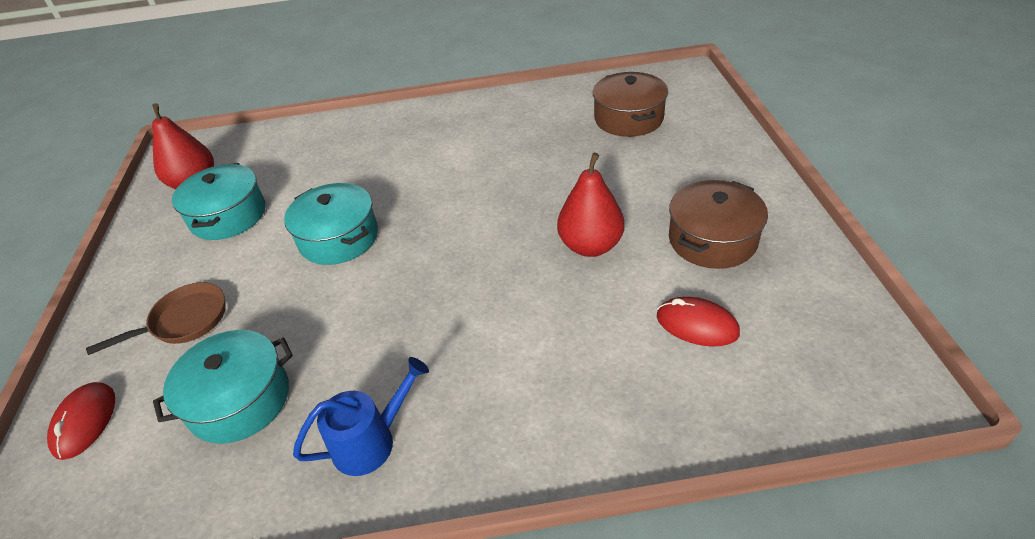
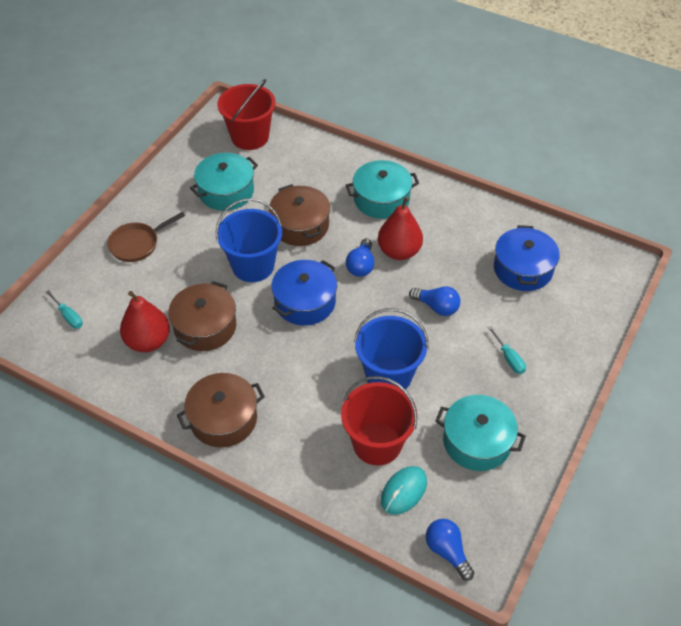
blue bucket: none = 0 -> [216,198,282,282] [354,308,428,390] = 2
blue light bulb: none = 0 -> [346,238,374,277] [409,286,460,316] [426,519,474,581] = 3
blue pot: none = 0 -> [271,260,337,326] [494,225,560,291] = 2
blue watering can: [293,357,429,476] = 1 -> none = 0
brown pot: [593,72,668,137] [669,180,768,269] = 2 -> [168,281,236,351] [177,373,265,448] [269,184,330,246] = 3
red bucket: none = 0 -> [217,79,276,150] [341,376,417,465] = 2
red mouse: [47,382,115,460] [657,297,740,347] = 2 -> none = 0
turquoise mouse: none = 0 -> [381,466,427,515] = 1
turquoise screwdriver: none = 0 -> [46,290,83,329] [488,326,526,374] = 2

